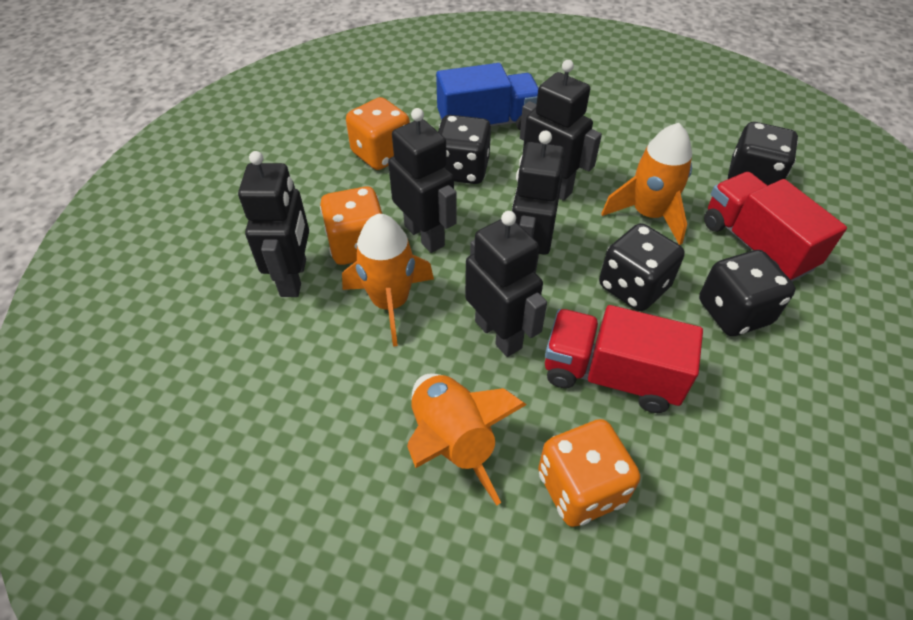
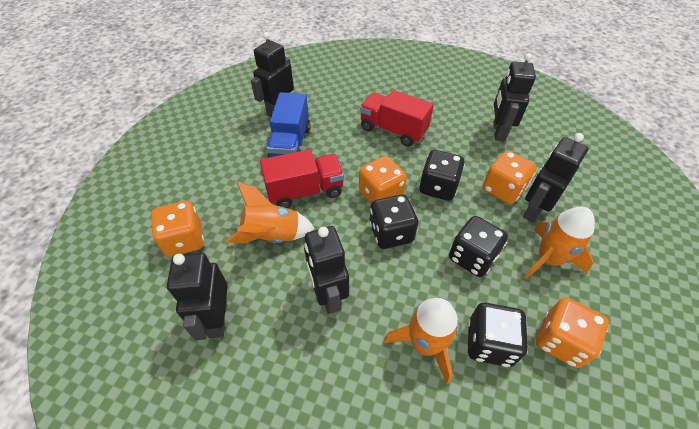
orange dice: [320,187,382,265] [346,97,410,170] [538,419,640,527] = 3 -> [151,201,204,257] [359,156,407,204] [483,151,537,204] [536,297,609,368] = 4

